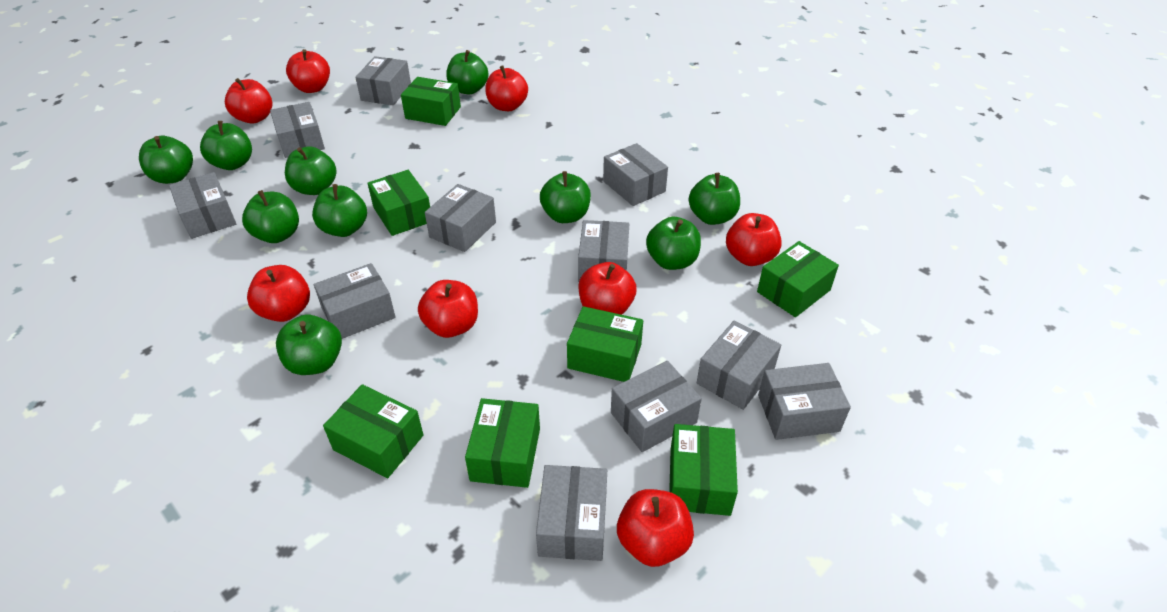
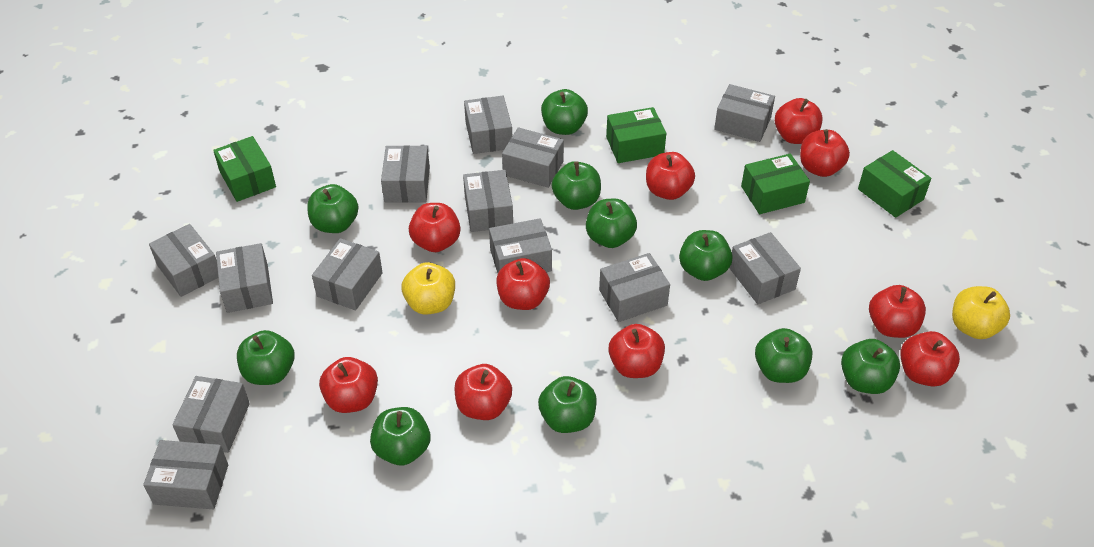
green box: [323,384,423,478] [367,170,430,236] [401,77,461,126] [465,398,540,488] [567,306,643,382] [669,424,738,516] [757,241,839,317] = 7 -> [213,136,276,202] [606,107,666,163] [741,154,810,214] [858,150,931,218] = 4
grey box: [169,172,236,239] [270,102,325,158] [314,263,396,339] [355,56,411,105] [425,184,496,252] [536,465,607,561] [578,220,629,282] [603,143,668,206] [611,361,702,452] [697,321,781,410] [758,363,851,440] = 11 -> [143,440,228,509] [149,224,218,297] [172,376,250,453] [216,243,273,313] [312,238,383,310] [381,145,430,203] [463,170,513,232] [464,96,512,154] [489,218,552,273] [502,127,564,188] [599,253,670,322] [714,84,775,142] [729,232,801,304] = 13
red apple: [225,78,272,124] [247,265,310,322] [286,49,330,93] [418,280,478,338] [485,66,528,111] [578,262,637,315] [617,489,694,567] [726,213,782,266] = 8 -> [319,357,378,413] [409,203,460,252] [454,364,512,420] [496,258,550,310] [608,324,665,378] [646,152,695,200] [775,98,823,144] [800,129,850,177] [869,285,926,338] [900,331,960,387] = 10
yellow apple: none = 0 -> [402,262,455,314] [952,286,1010,339] = 2

